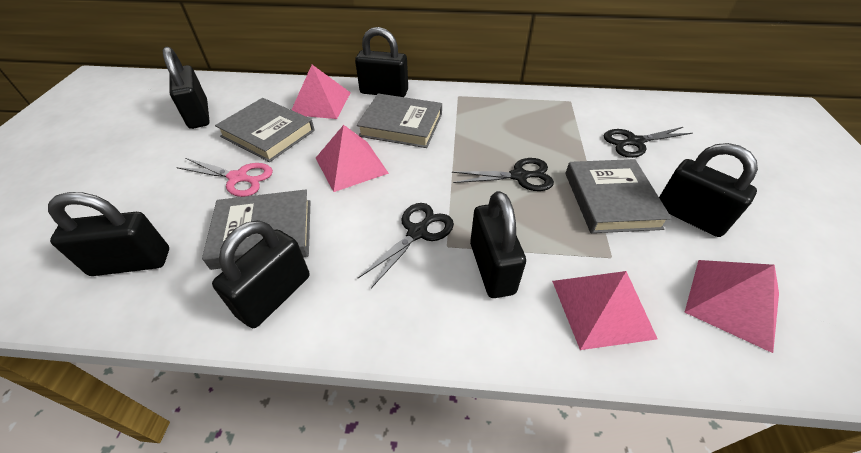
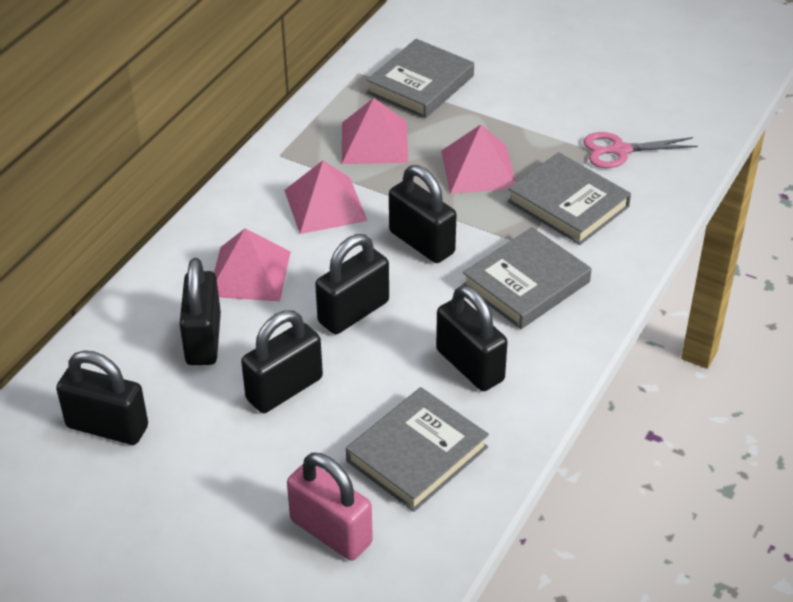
black scissors: [358,203,454,288] [452,158,554,191] [604,127,693,158] = 3 -> none = 0
pink padlock: none = 0 -> [287,453,373,561] = 1

